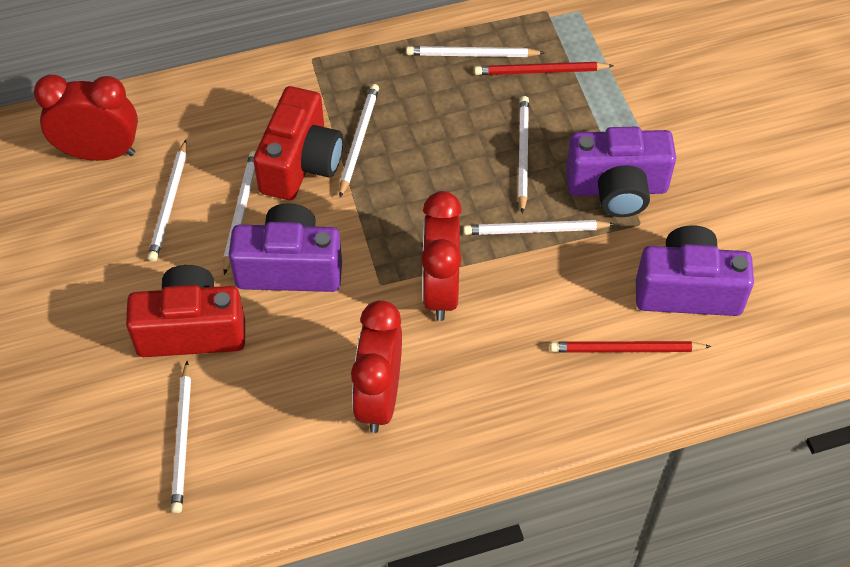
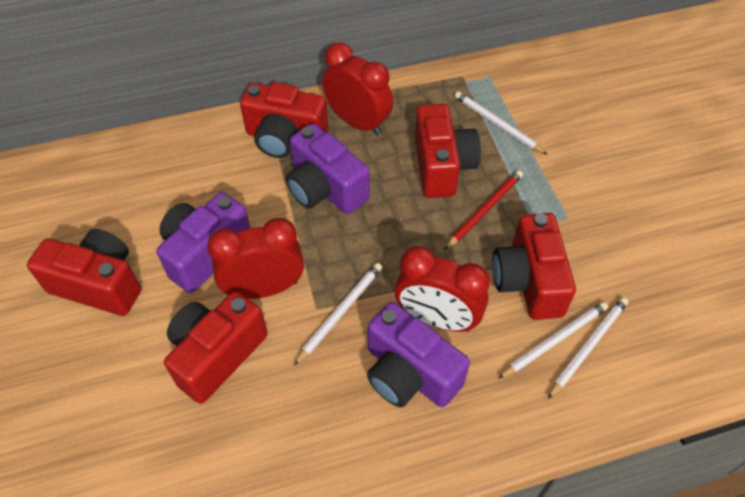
red camera: [126,265,245,357] [253,86,343,200] = 2 -> [27,229,141,316] [164,291,268,404] [240,82,329,158] [415,104,481,198] [492,213,576,320] = 5
red pencil: [474,62,614,75] [550,341,711,352] = 2 -> [444,170,523,250] = 1
white pencil: [148,140,187,262] [171,361,191,513] [223,151,256,275] [339,84,379,197] [406,46,545,57] [463,220,615,235] [518,96,529,214] = 7 -> [294,263,382,366] [455,91,548,155] [498,302,608,379] [548,297,629,399] = 4

